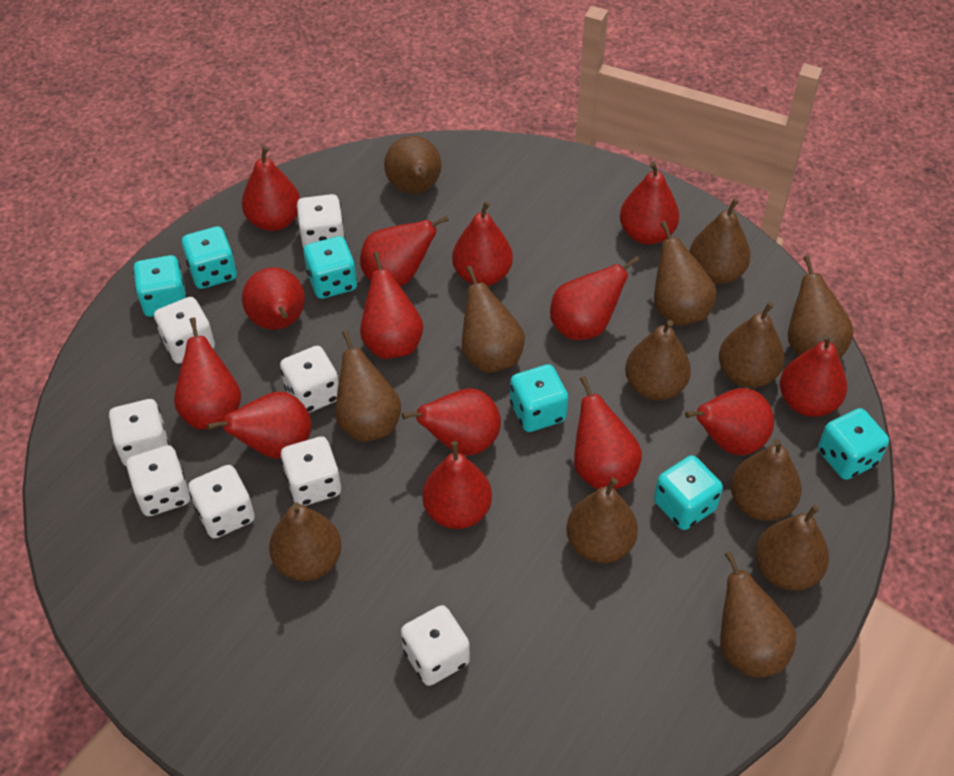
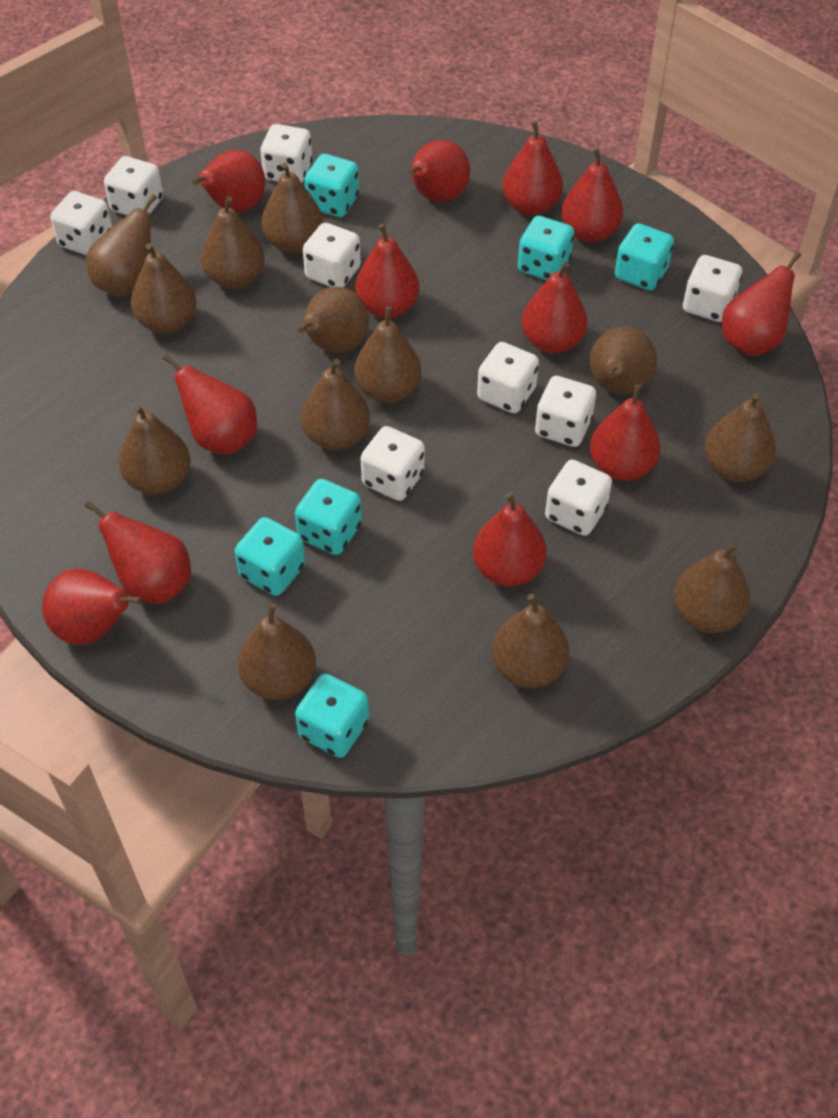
red pear: [174,318,241,430] [207,392,311,459] [242,146,300,231] [242,267,305,330] [360,216,449,286] [360,252,423,359] [402,389,501,456] [422,441,492,529] [452,201,513,286] [550,256,640,340] [574,376,642,489] [620,162,679,245] [685,388,774,455] [780,334,847,417] = 14 -> [42,569,142,645] [85,501,191,604] [163,354,257,454] [192,150,265,212] [355,224,419,319] [409,140,470,202] [473,492,547,587] [502,121,563,215] [522,261,587,353] [561,148,623,242] [590,384,661,481] [722,252,801,356] = 12
white dice: [109,399,169,466] [126,445,190,516] [154,297,215,364] [188,465,255,538] [280,346,339,413] [281,436,341,506] [297,194,345,248] [401,605,470,686] = 8 -> [50,191,112,256] [104,156,163,216] [260,124,312,183] [303,223,361,287] [361,426,425,501] [477,342,539,413] [535,376,596,447] [545,460,612,536] [683,255,742,322] = 9

